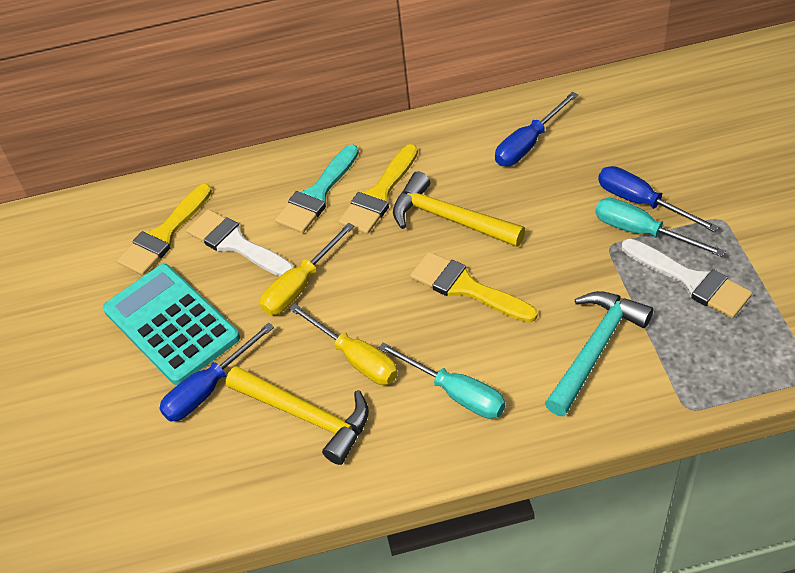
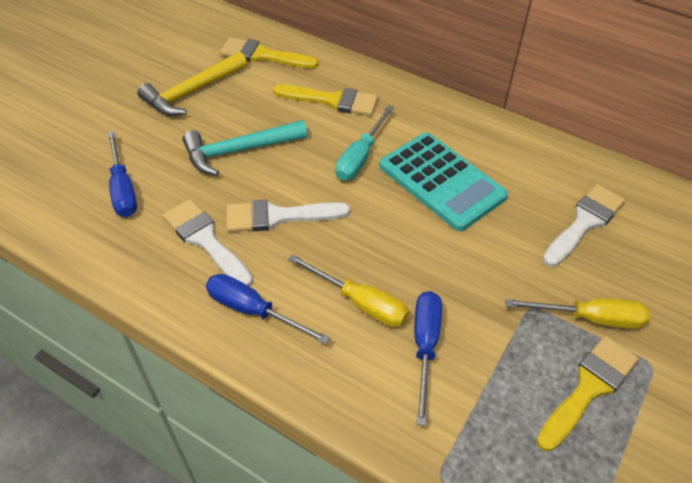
turquoise brush: [275,144,359,233] = 1 -> none = 0
turquoise screwdriver: [378,342,505,419] [595,198,725,257] = 2 -> [335,105,394,181] = 1
white brush: [186,209,294,277] [621,238,752,319] = 2 -> [163,199,253,286] [227,200,350,232] [542,184,625,267] = 3
yellow hammer: [226,366,369,465] [393,171,525,247] = 2 -> [137,51,247,116] = 1

